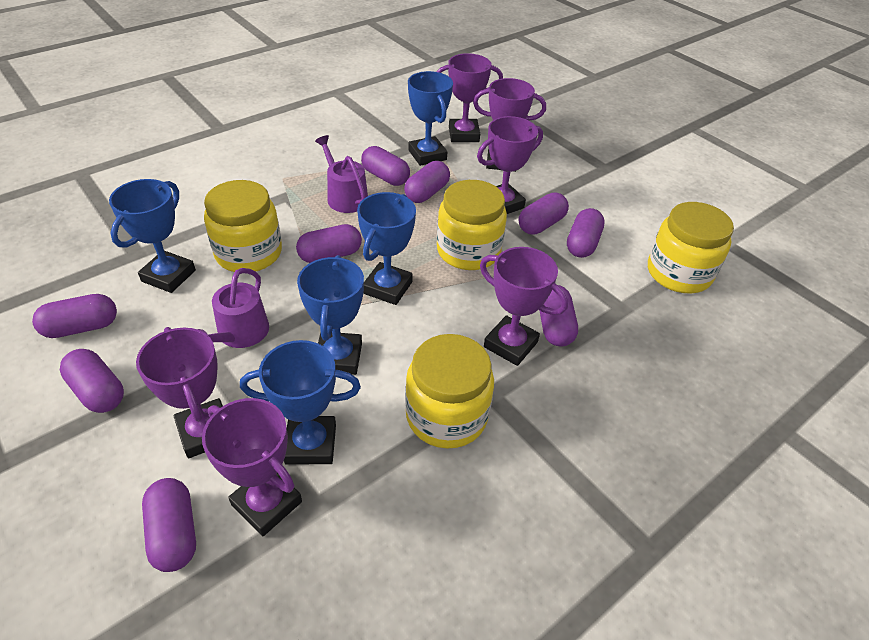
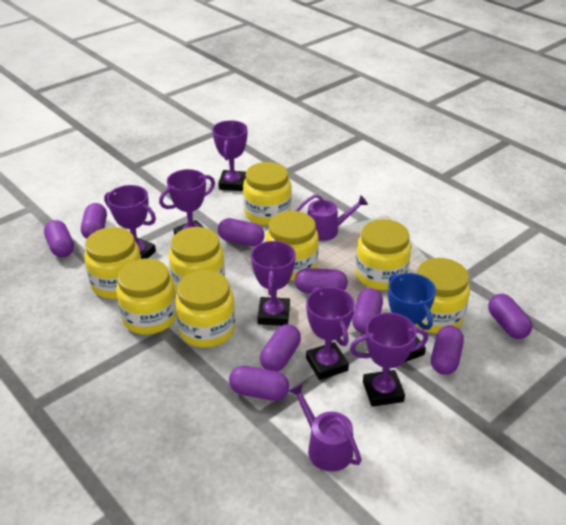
blue trophy: [109,179,196,293] [240,340,361,464] [297,255,364,375] [357,192,416,305] [408,71,453,166] = 5 -> [388,273,436,362] = 1
yellow jar: [204,180,282,272] [405,334,494,449] [437,180,507,270] [648,202,734,293] = 4 -> [84,227,141,299] [116,258,177,335] [169,227,225,291] [175,270,235,348] [243,162,291,225] [266,211,318,281] [355,219,411,290] [415,258,470,334] = 8

